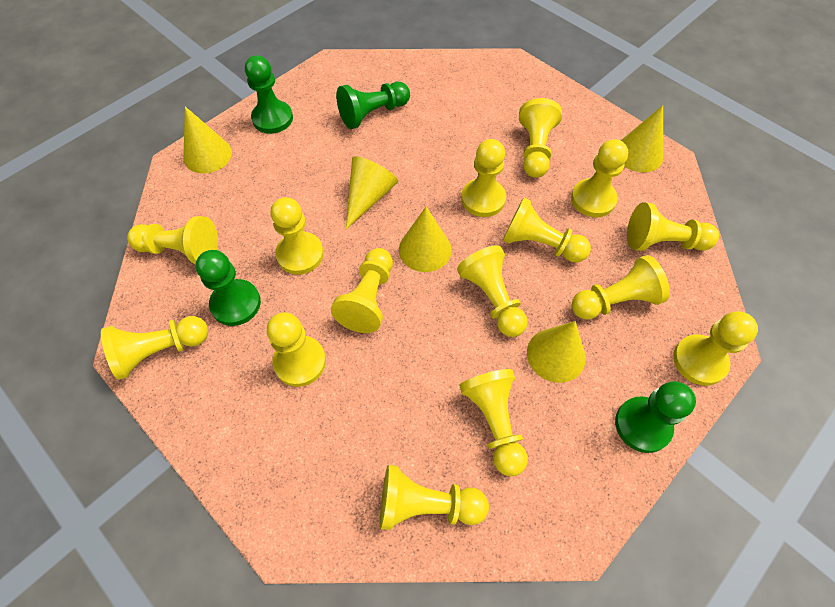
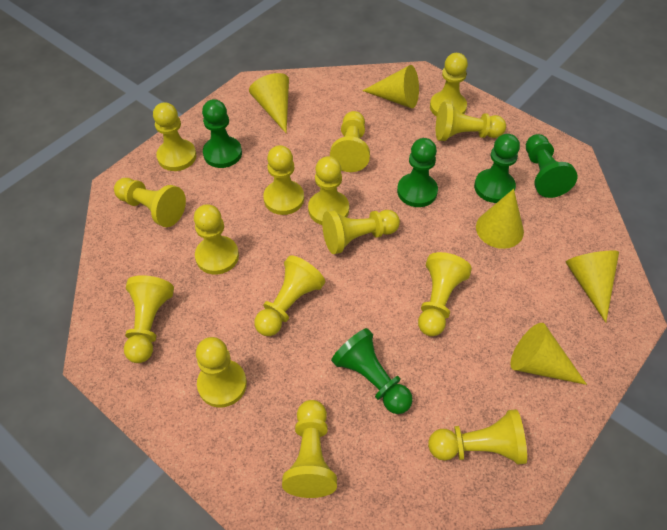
green pawn: [196,250,261,326] [245,55,293,134] [336,82,410,129] [615,381,696,453] = 4 -> [202,99,242,168] [331,328,413,414] [397,138,438,207] [474,134,520,203] [526,134,578,198] = 5

